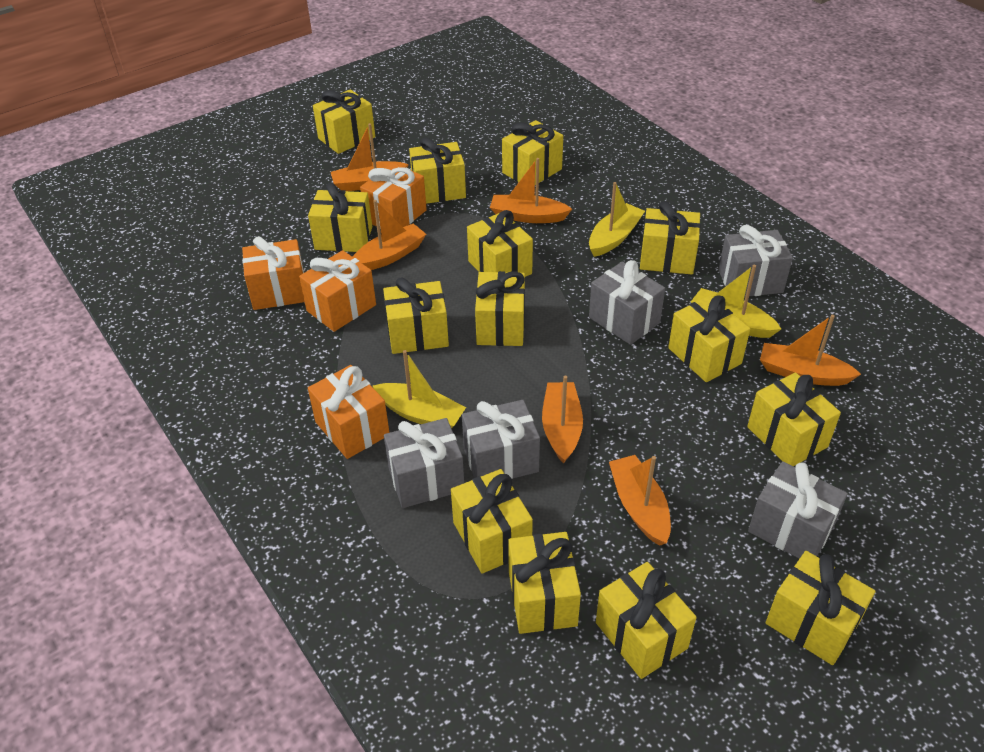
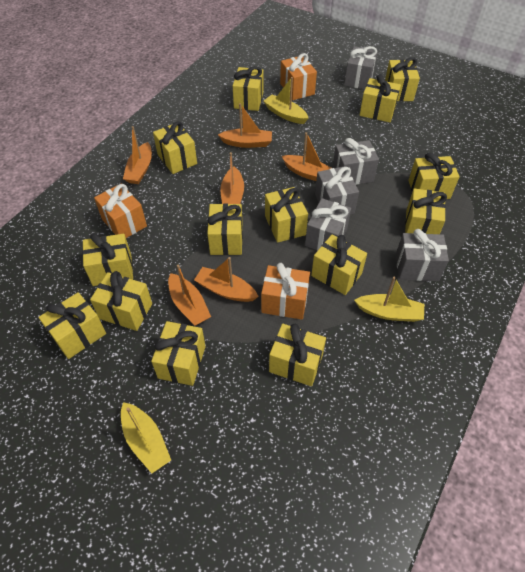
orange gift: [242,236,304,310] [299,250,376,332] [308,365,390,459] [360,163,427,227] = 4 -> [94,184,147,238] [261,263,310,320] [280,53,317,100] = 3

